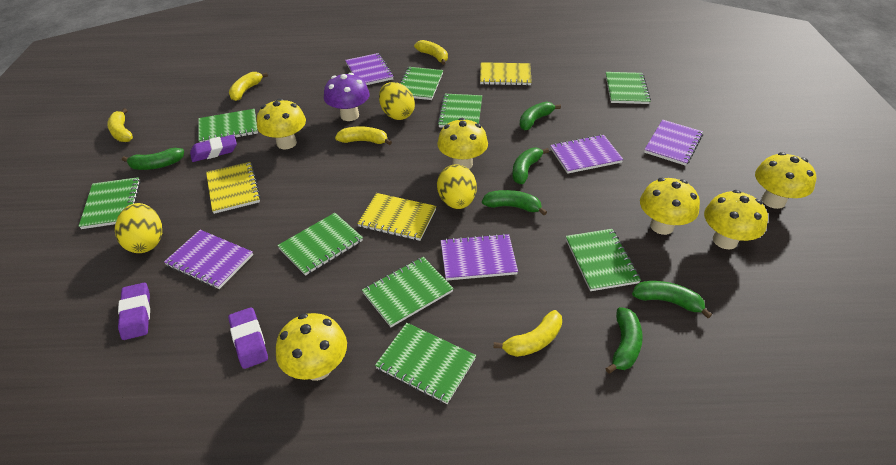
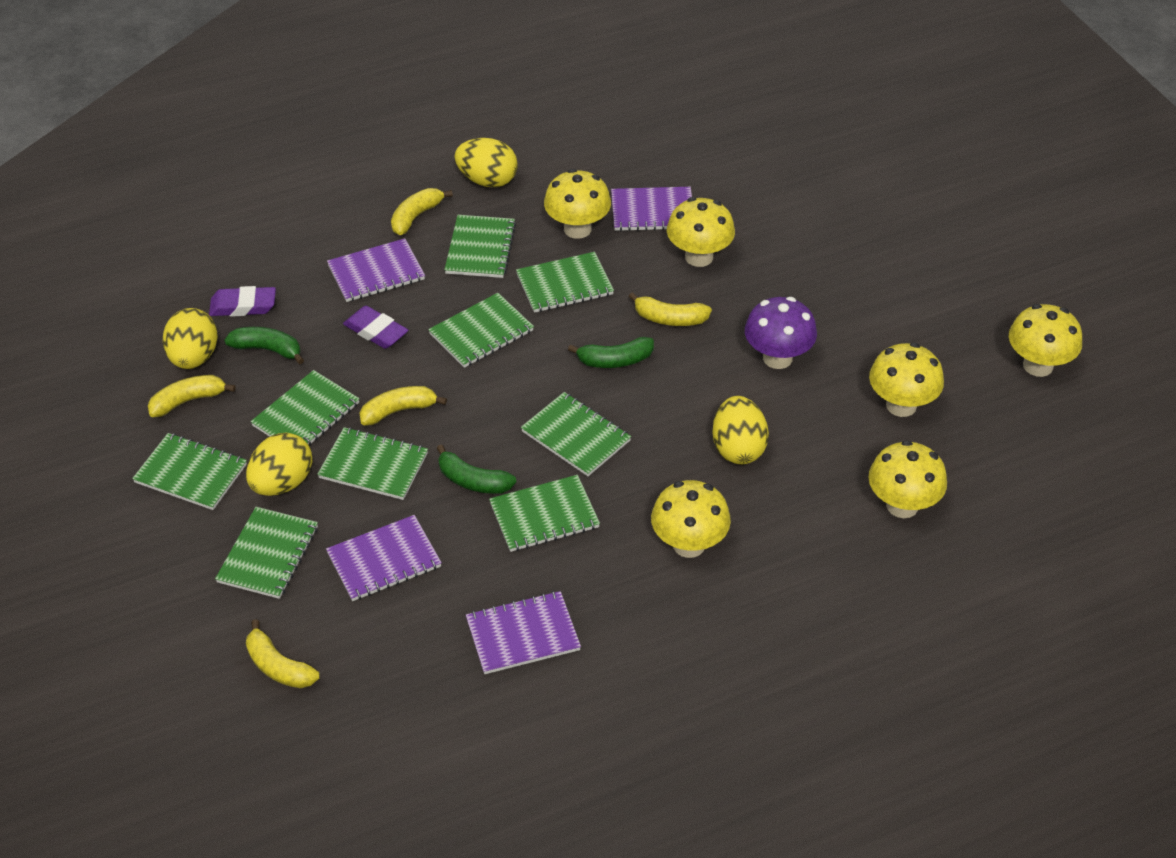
green banana: [122,148,184,170] [482,190,547,215] [512,148,549,184] [520,101,561,130] [606,307,643,374] [632,281,712,318] = 6 -> [224,327,304,364] [437,444,516,494] [568,337,654,368] = 3
purple eraser: [118,283,150,340] [190,135,237,162] [228,307,268,369] = 3 -> [209,286,276,317] [343,306,408,349] = 2
purple notebook: [164,230,253,289] [345,53,394,85] [441,234,518,281] [550,135,624,174] [644,120,703,166] = 5 -> [326,515,442,601] [327,238,425,302] [466,591,581,674] [611,187,692,231] = 4
yellow egg: [115,203,162,253] [379,82,415,120] [437,164,477,209] = 3 -> [163,308,218,369] [246,433,313,496] [455,138,518,187] [712,396,769,464] = 4
yellow notebook: [206,162,261,214] [357,193,437,241] [480,62,532,85] = 3 -> none = 0

